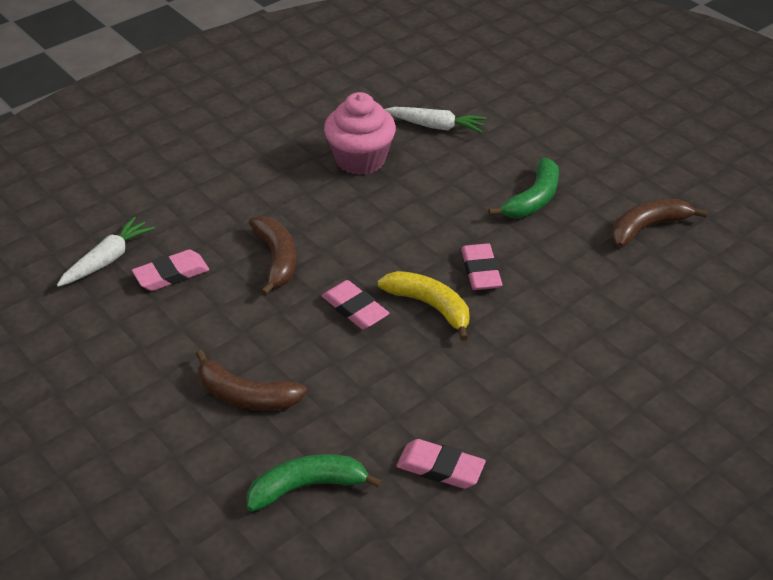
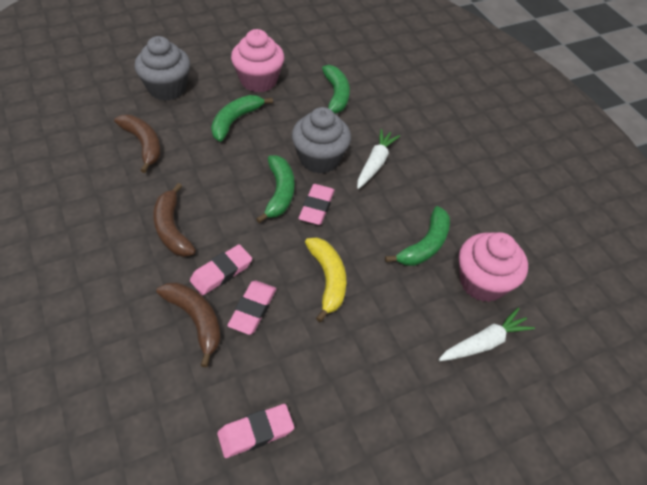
green banana: [247,454,383,512] [488,158,559,217] = 2 -> [211,95,273,142] [256,155,295,223] [322,65,350,114] [385,206,450,266] = 4
grey cupcake: none = 0 -> [135,36,190,101] [292,107,351,174] = 2
pink cupcake: [324,92,396,175] = 1 -> [231,29,284,92] [459,232,528,302] = 2

